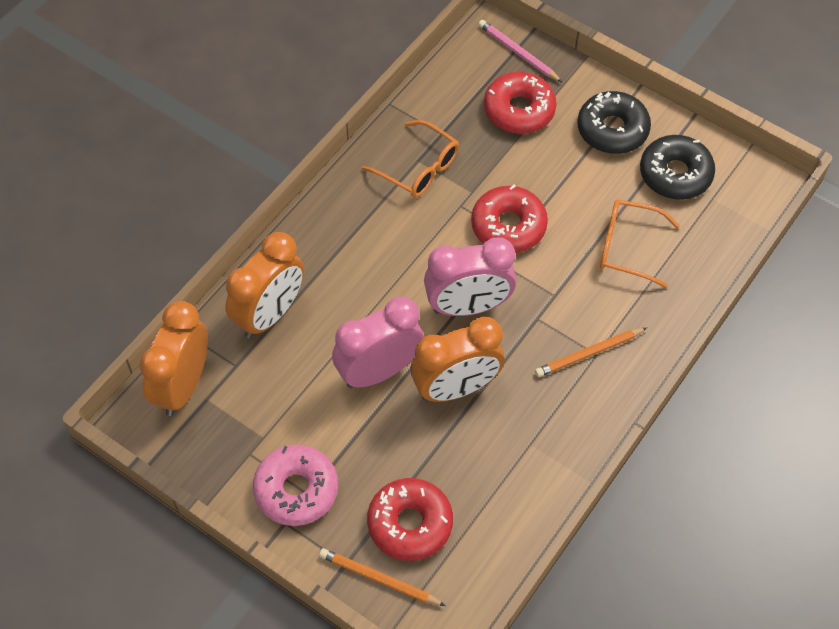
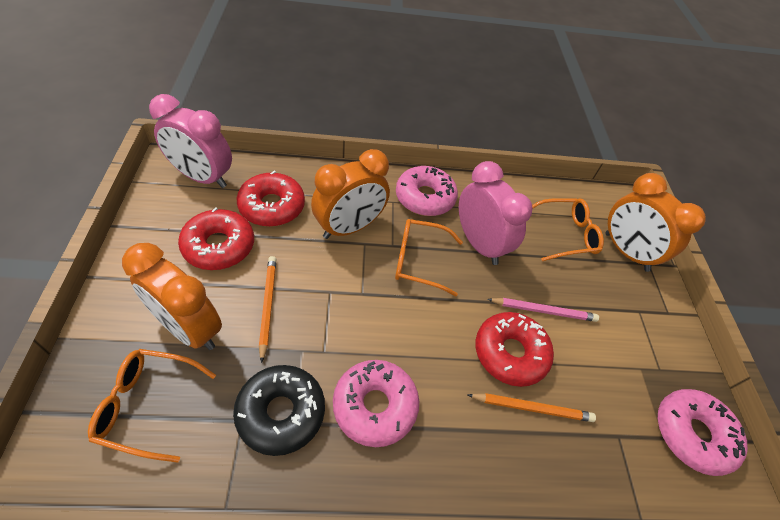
black donut: [577,91,651,154] [640,135,715,200] = 2 -> [233,365,325,456] = 1
orange glasses: [362,120,459,198] [600,200,680,288] = 2 -> [88,349,216,463] [395,219,463,296] [532,198,604,261] = 3
pink donut: [253,445,338,526] = 1 -> [333,360,419,447] [396,166,458,216] [658,389,748,476] = 3

